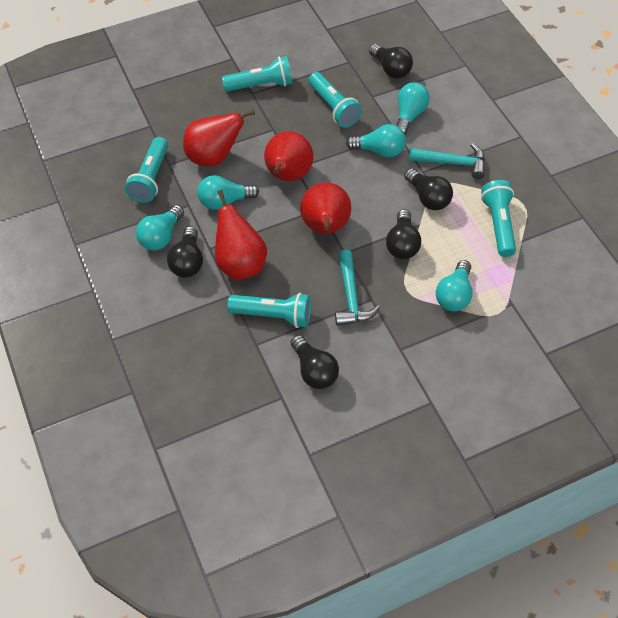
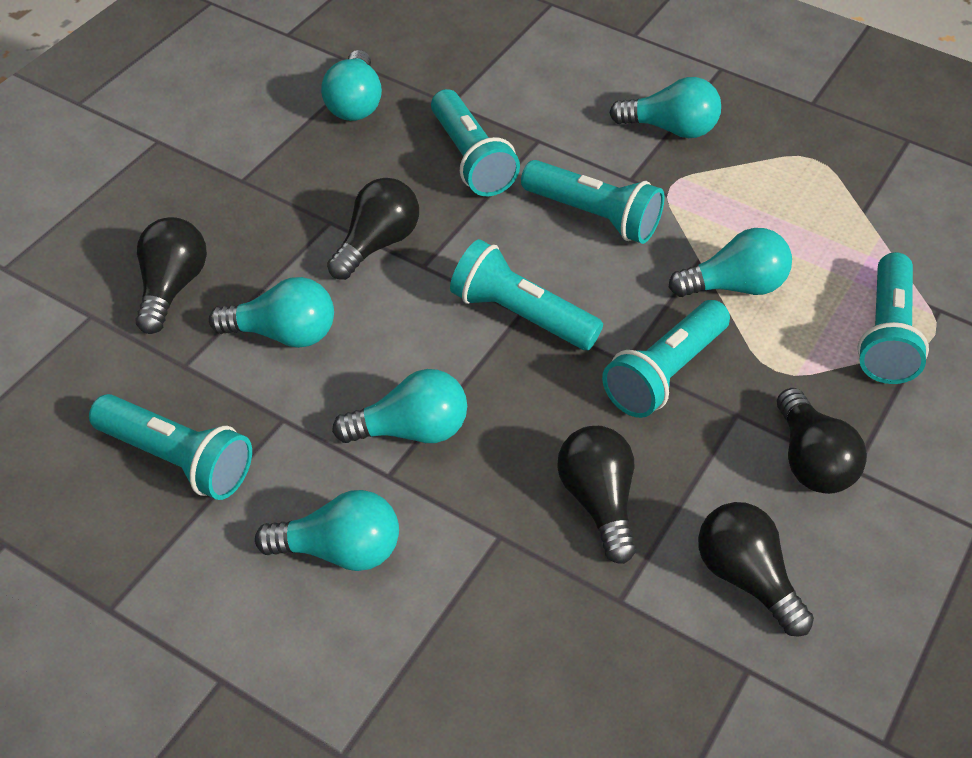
red pear: [183,110,255,166] [215,190,267,280] [264,131,313,181] [300,182,351,234] = 4 -> none = 0
turquoise flashlight: [125,137,168,203] [222,56,293,92] [227,293,311,328] [308,72,362,128] [481,180,516,257] = 5 -> [89,394,252,500] [431,89,520,196] [450,239,603,350] [521,160,664,244] [602,300,730,418] [857,252,929,384] = 6
turquoise hammer: [335,250,380,326] [409,143,485,179] = 2 -> none = 0
turquoise light bulb: [136,205,184,250] [197,175,259,210] [346,124,406,157] [396,82,430,135] [436,260,473,311] = 5 -> [209,277,334,348] [255,490,399,571] [321,50,382,121] [332,369,467,443] [609,77,721,138] [669,228,792,297] = 6

